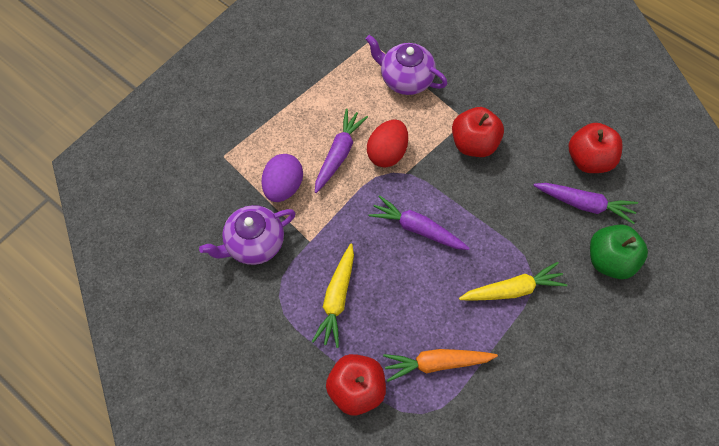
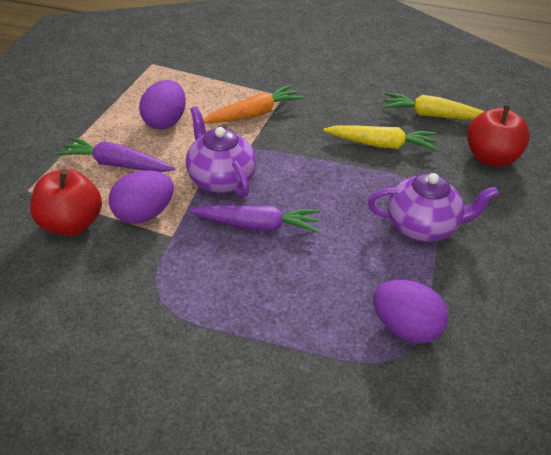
green apple: [590,225,648,279] = 1 -> none = 0
purple carrot: [315,109,368,193] [369,195,469,250] [534,183,638,224] = 3 -> [57,137,175,172] [189,205,320,233] = 2
purple egg: [262,154,303,202] = 1 -> [109,170,174,224] [139,80,186,130] [373,280,448,344] = 3
red apple: [326,354,386,416] [452,107,504,157] [569,123,622,173] = 3 -> [30,169,102,236] [467,105,530,167] = 2
red egg: [367,120,408,168] = 1 -> none = 0

